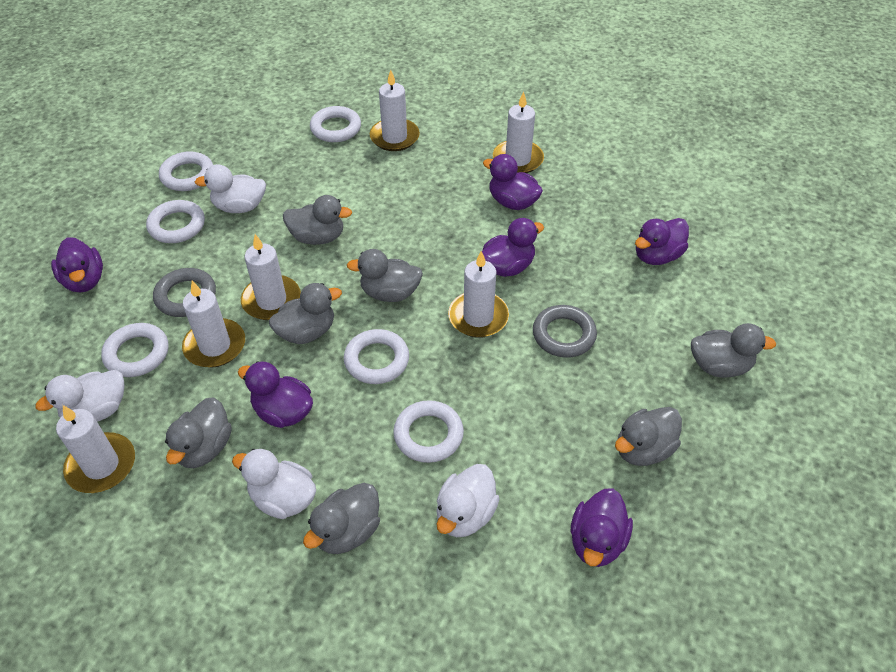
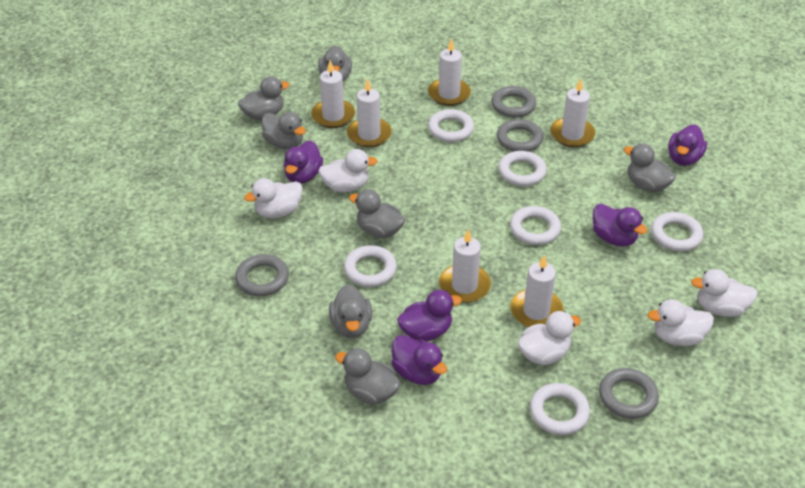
grey ring: [153,268,216,317] [533,305,597,358] = 2 -> [235,254,289,296] [491,86,536,118] [497,119,543,152] [599,368,659,419] = 4
purple duck: [51,237,103,292] [238,361,313,428] [482,218,544,277] [483,154,543,210] [571,488,633,567] [635,218,689,265] = 6 -> [284,140,323,184] [391,335,447,385] [397,290,462,341] [593,204,647,247] [668,124,707,166] = 5
white duck: [35,370,125,422] [195,164,266,213] [232,449,316,519] [436,464,500,537] = 4 -> [244,178,303,218] [318,149,378,192] [518,311,581,365] [648,299,714,346] [691,269,758,317] = 5

